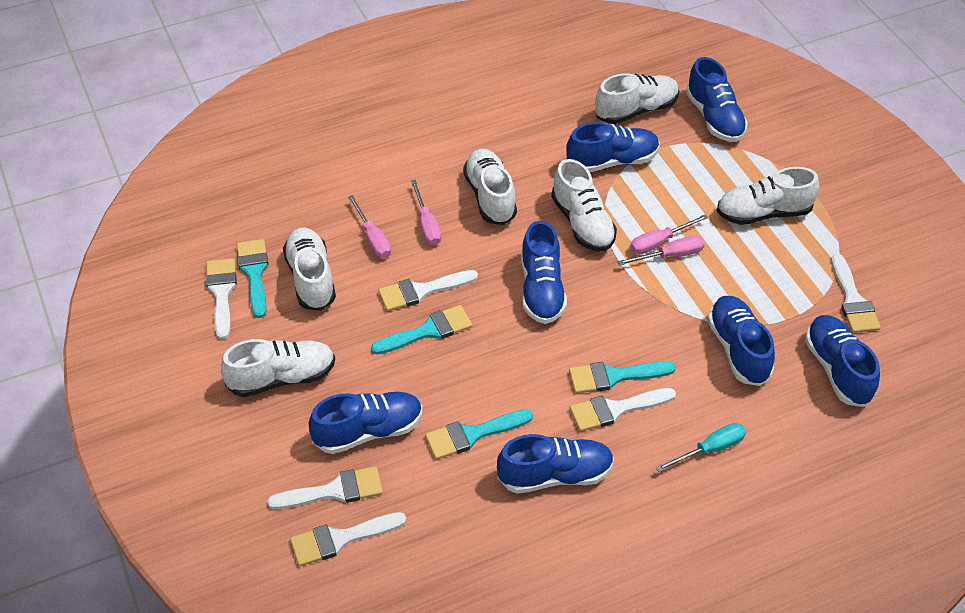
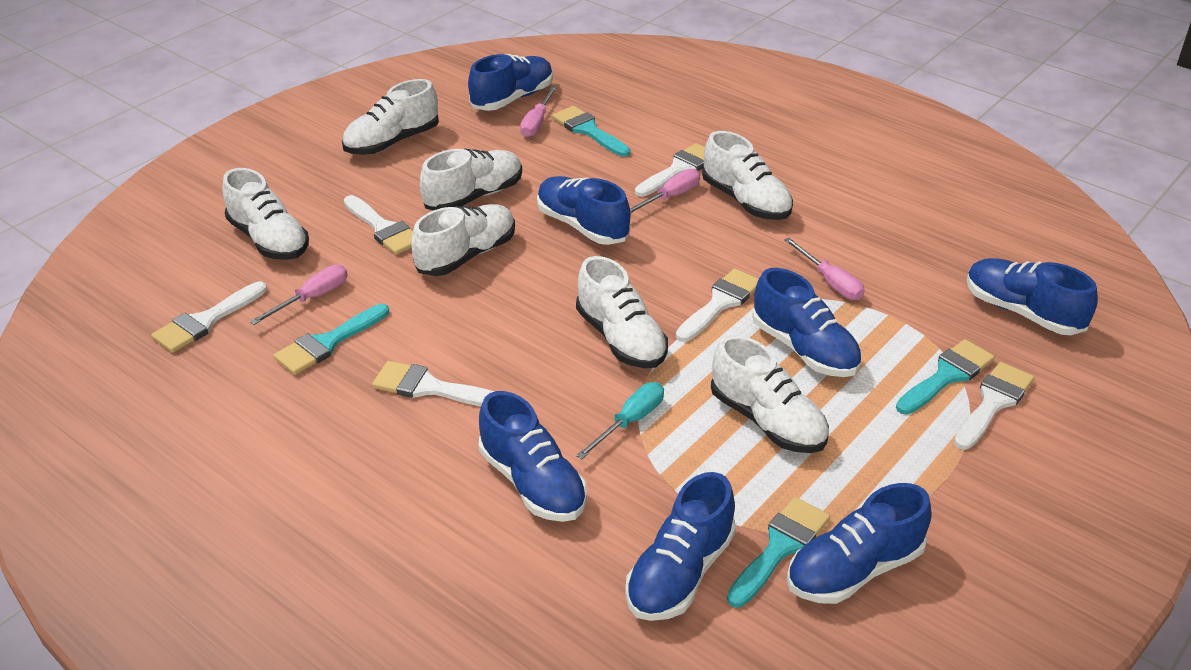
white shoe: [221,339,335,397] [283,228,336,311] [463,149,517,225] [551,159,617,252] [595,73,679,124] [717,167,820,225] = 6 -> [222,168,309,260] [342,79,439,155] [411,204,515,276] [420,149,522,210] [576,256,668,368] [702,131,793,220] [711,335,829,453] = 7

